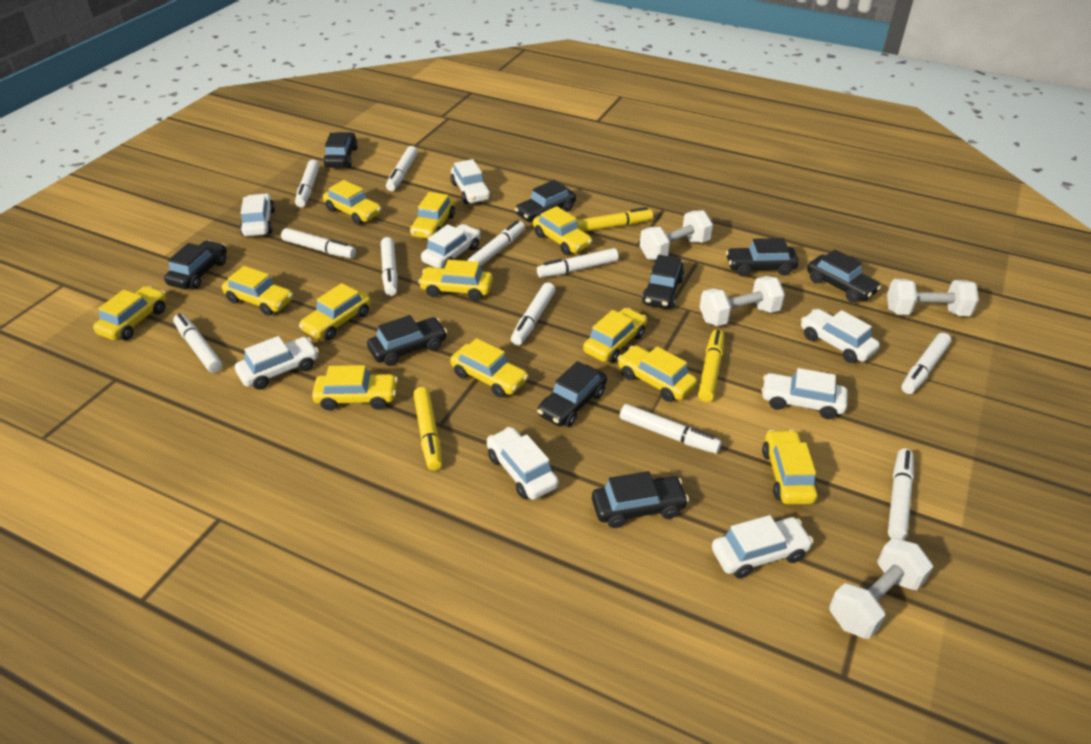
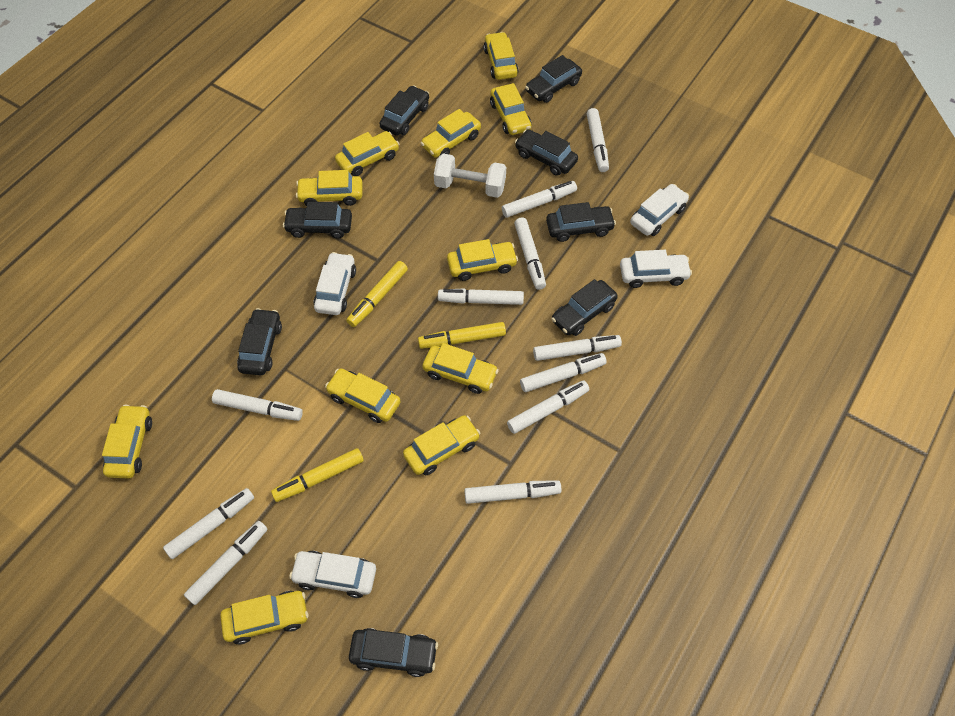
black car: [164,240,227,289] [323,132,358,168] [367,315,447,366] [515,180,576,222] [537,361,607,427] [592,471,689,528] [642,255,684,309] [726,238,799,277] [807,250,881,303] = 9 -> [237,308,282,375] [283,202,352,239] [349,628,438,677] [379,85,429,136] [515,129,578,176] [525,55,582,103] [546,202,616,242] [551,279,618,336] = 8
white car: [235,336,319,390] [240,193,275,236] [421,224,480,268] [451,159,491,204] [487,427,559,500] [712,515,814,579] [761,368,848,419] [801,309,880,363] = 8 -> [289,551,376,598] [314,252,356,315] [620,250,692,288] [630,184,689,236] = 4
white dumbbell: [640,210,713,260] [700,276,785,326] [829,538,933,639] [887,279,979,316] = 4 -> [434,154,506,198] = 1
yellow car: [93,286,166,340] [222,266,293,316] [299,283,371,340] [312,365,398,411] [323,180,381,225] [410,192,455,239] [418,259,493,301] [450,338,528,398] [533,206,592,255] [583,308,647,363] [617,345,697,402] [762,430,818,504] = 12 -> [102,404,152,479] [220,591,308,645] [296,170,363,206] [325,369,401,423] [335,131,399,176] [403,415,480,475] [421,109,481,158] [422,343,499,394] [447,239,518,281] [484,32,519,80] [490,83,531,135] = 11

